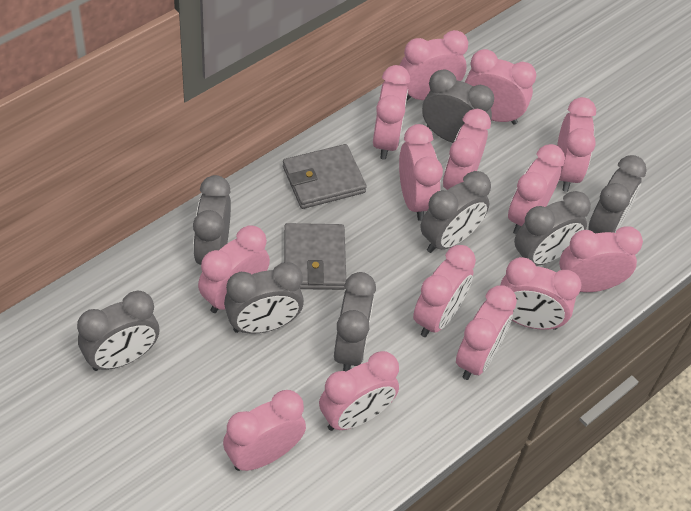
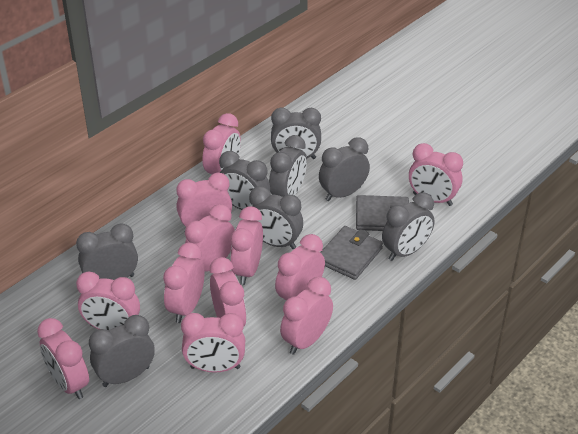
pink clock: [198,225,270,313] [223,390,306,471] [319,351,399,431] [373,65,410,160] [399,124,443,221] [400,30,468,101] [413,245,476,337] [443,109,491,190] [456,285,517,380] [465,49,536,124] [500,257,581,330] [508,144,565,234] [557,97,596,192] [559,226,643,292] = 14 -> [37,318,89,399] [76,272,140,330] [163,243,205,323] [176,173,232,227] [181,313,245,373] [185,204,235,272] [202,113,241,174] [210,257,247,326] [230,206,263,285] [275,234,325,301] [280,277,333,355] [409,143,463,206] = 12

